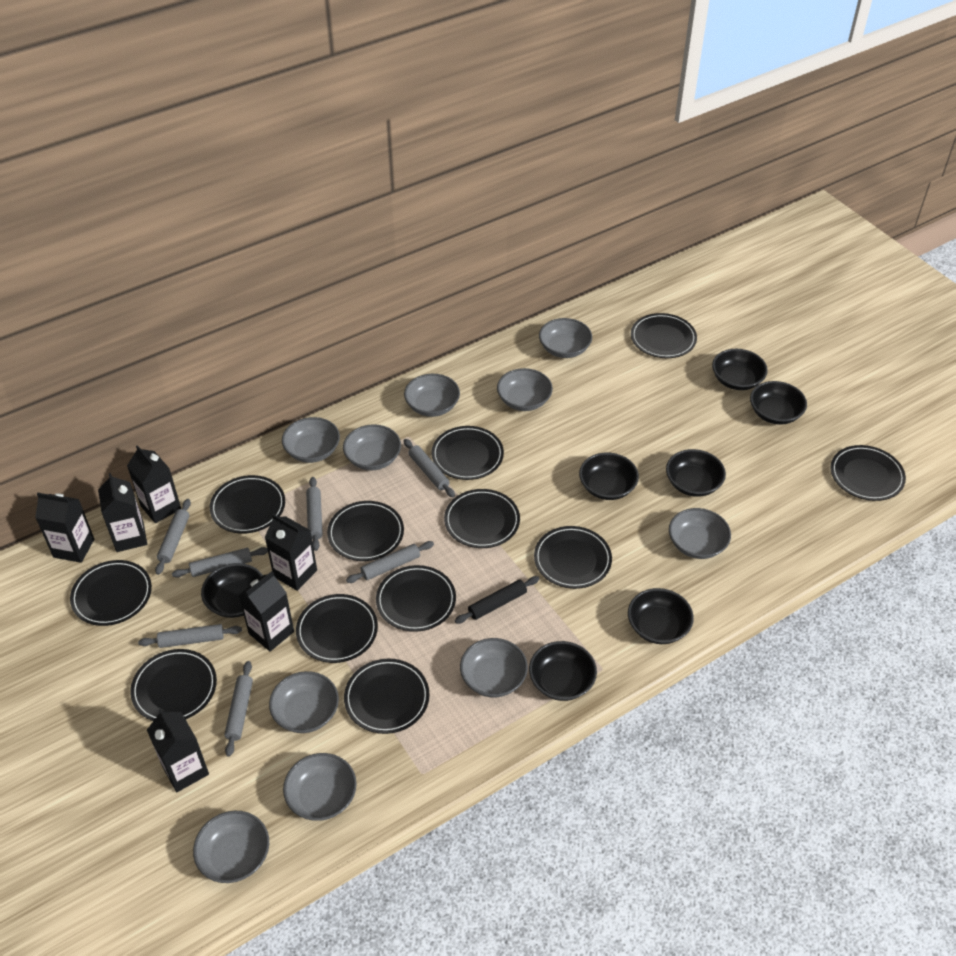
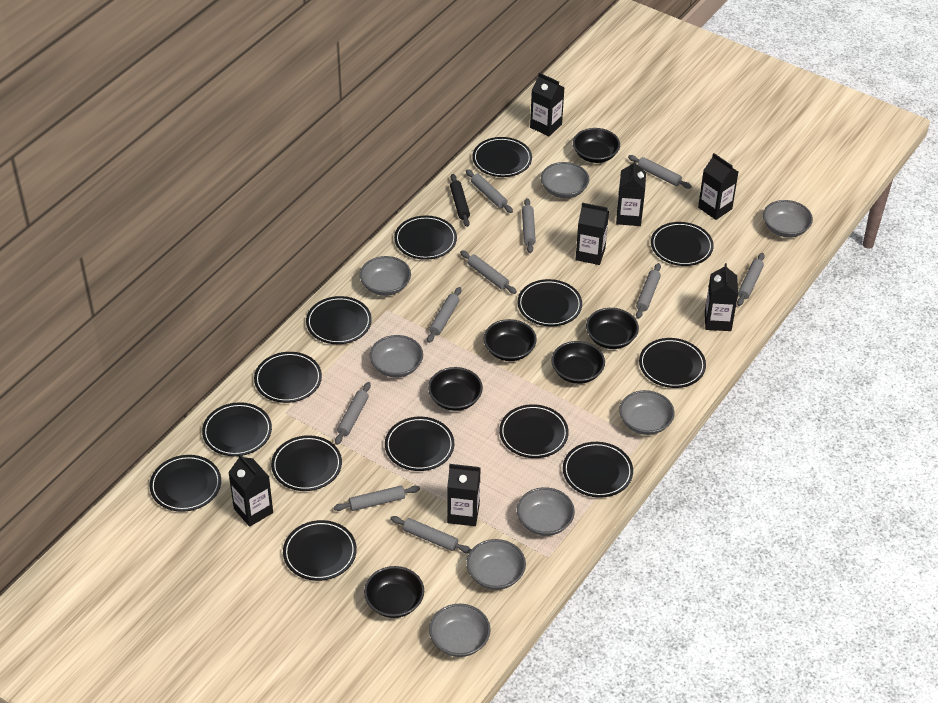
black bowl: [201,563,263,618] [529,641,597,701] [579,453,639,500] [628,588,694,644] [666,449,726,497] [712,349,768,390] [750,381,807,425] = 7 -> [364,566,424,618] [428,367,483,411] [483,319,537,361] [551,341,605,384] [573,128,620,163] [586,308,639,349] = 6
black carton: [35,493,94,563] [98,473,147,552] [127,445,181,523] [147,709,209,792] [239,571,294,652] [265,514,317,591] = 6 -> [228,454,273,527] [447,464,481,526] [530,73,565,136] [575,203,609,265] [616,160,646,226] [698,153,738,220] [705,263,738,331] = 7
black plate: [70,560,152,626] [130,649,217,721] [210,475,285,534] [296,594,378,663] [327,501,404,561] [344,659,429,734] [376,565,456,632] [431,426,504,480] [444,489,520,548] [534,526,612,589] [631,313,697,358] [830,445,906,501] = 12 -> [150,455,221,512] [202,402,272,456] [254,352,322,403] [271,435,342,491] [283,520,357,581] [306,296,372,344] [385,416,454,471] [394,215,457,260] [472,137,532,177] [499,404,569,458] [517,279,582,326] [563,442,633,498] [639,338,706,388] [651,222,714,266] = 14
grey bowl: [193,811,269,883] [269,671,339,733] [282,417,340,463] [283,753,357,821] [343,424,401,471] [404,374,460,417] [460,638,528,698] [497,368,553,411] [539,318,592,358] [669,508,731,559] = 10 -> [360,256,411,296] [370,335,423,378] [429,604,491,657] [466,539,526,590] [517,487,575,536] [541,162,589,198] [619,390,675,435] [763,200,813,238] = 8
grey rolling pin: [138,624,242,648] [155,499,191,575] [172,547,268,578] [224,661,253,757] [306,477,323,551] [346,541,434,583] [404,439,455,497] = 7 -> [334,486,420,511] [335,382,371,445] [390,516,471,553] [427,287,462,343] [460,251,517,294] [466,169,513,213] [522,198,536,253] [628,155,692,189] [636,263,661,319] [737,253,765,306] = 10

